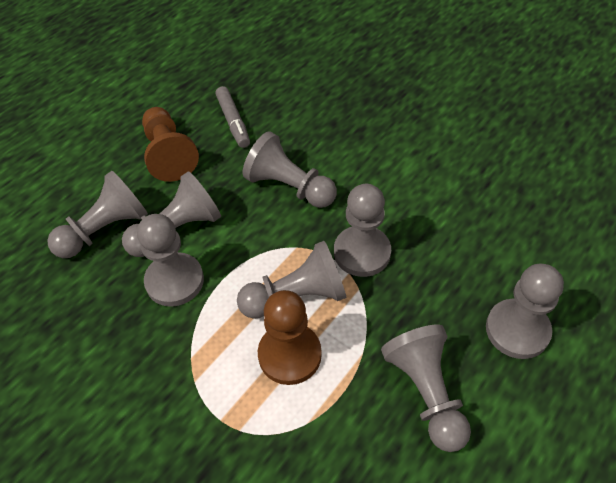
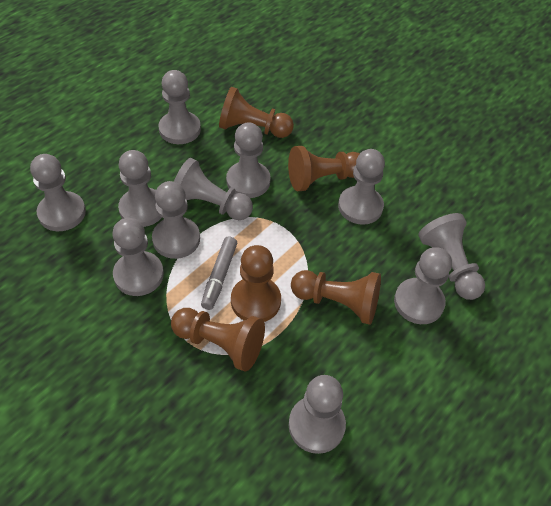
brown pawn: [142,107,199,182] [258,290,322,385] = 2 -> [171,308,265,372] [219,87,294,138] [231,245,281,322] [288,146,360,191] [291,270,381,325] = 5
grey pawn: [47,171,148,258] [122,171,221,257] [137,214,204,307] [237,241,347,319] [243,131,337,208] [334,184,391,277] [381,324,471,452] [486,264,564,359] = 8 -> [30,154,86,231] [112,218,164,296] [118,150,162,227] [152,181,200,259] [159,70,201,144] [174,158,253,220] [226,122,271,198] [289,375,346,454] [338,149,385,225] [394,247,452,324] [418,213,485,300] = 11

